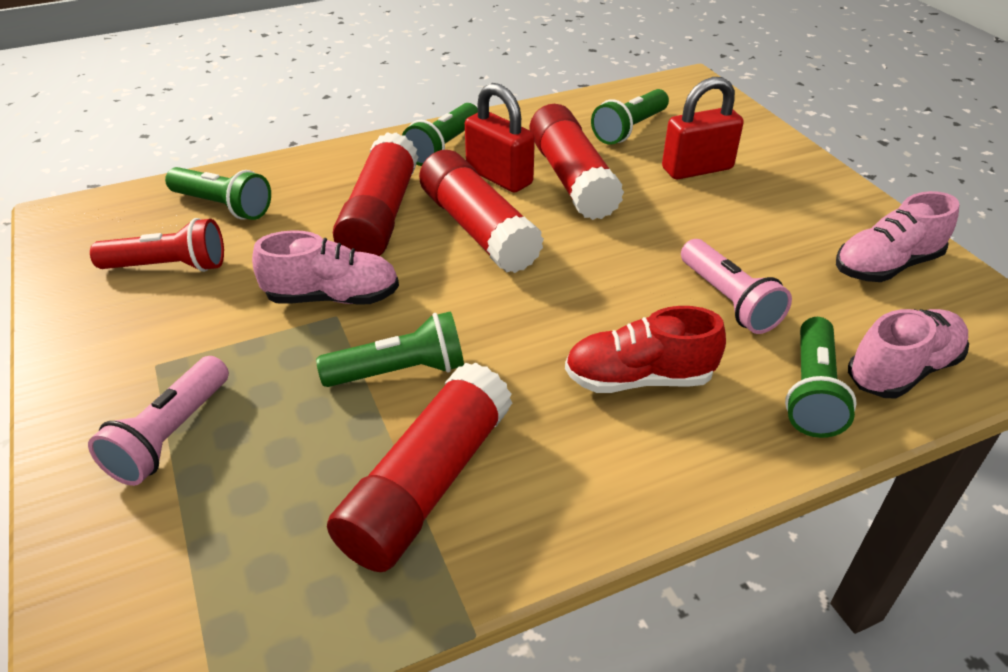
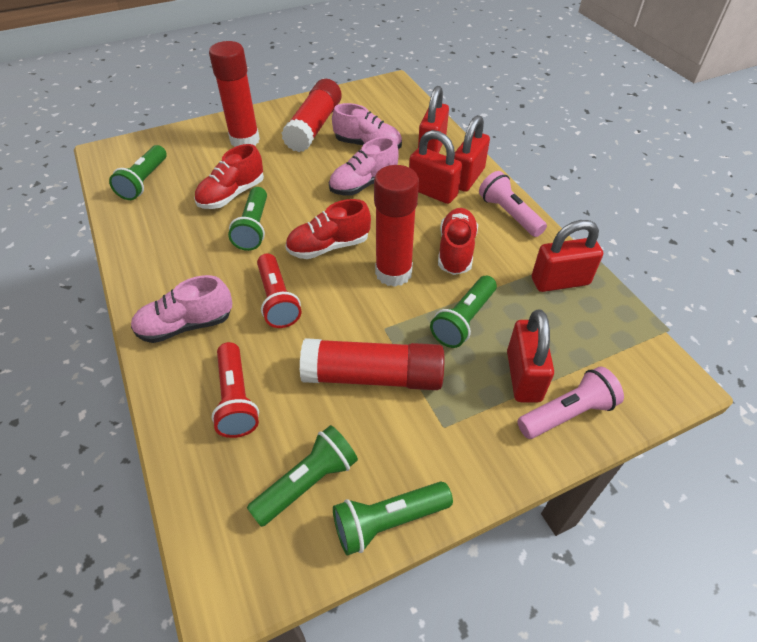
red flashlight: [90,218,224,272] = 1 -> [211,342,259,438] [257,253,301,328] = 2
red padlock: [465,83,535,193] [662,77,744,180] = 2 -> [409,130,462,204] [418,86,449,153] [454,115,490,192] [507,309,554,403] [532,220,603,292] = 5
red shoe: [565,306,726,393] = 1 -> [194,144,264,209] [285,199,371,259] [438,208,478,275] = 3

